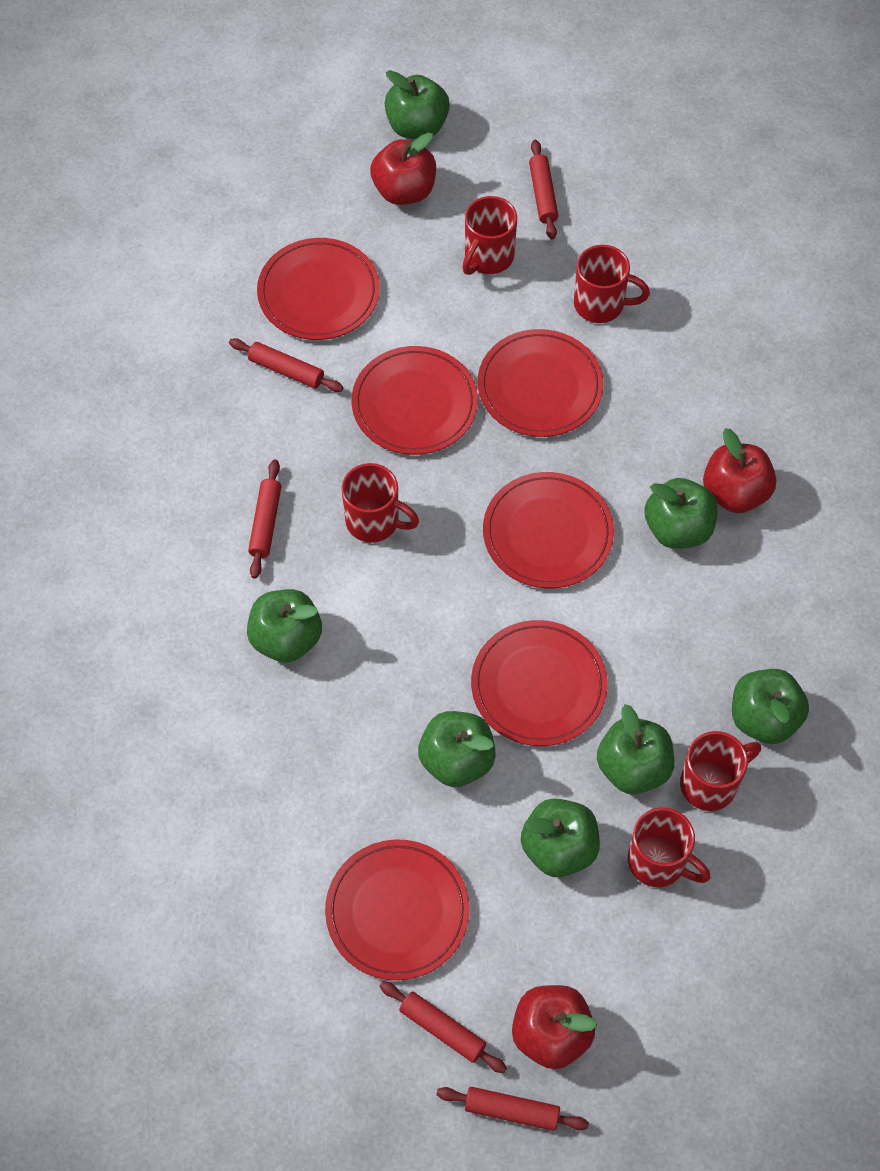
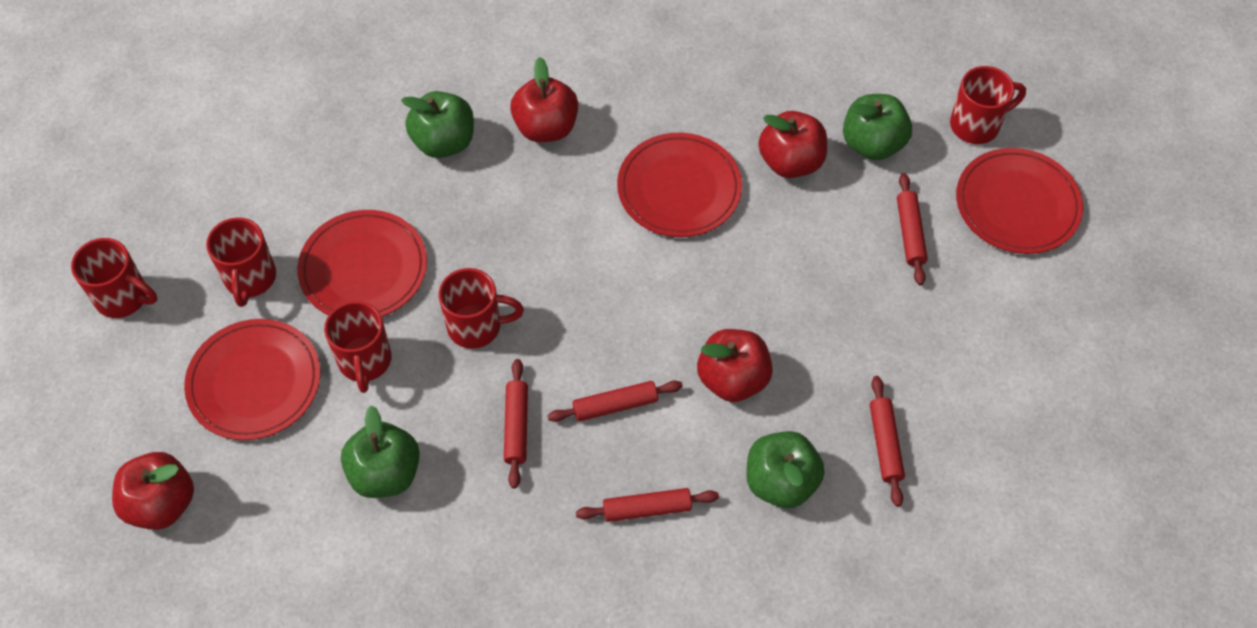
green apple: [247,589,322,663] [385,70,450,139] [418,711,496,787] [521,798,600,877] [597,704,674,794] [644,478,717,549] [732,669,809,744] = 7 -> [341,405,420,498] [401,91,474,158] [746,431,825,508] [843,94,912,160] = 4
red apple: [370,133,436,205] [512,985,597,1069] [703,428,776,513] = 3 -> [112,452,194,530] [510,57,578,142] [697,329,773,402] [758,111,827,178] = 4
red plate: [257,238,380,340] [325,839,470,980] [352,346,478,455] [471,620,608,746] [478,329,604,437] [483,472,614,588] = 6 -> [184,319,320,440] [297,210,427,317] [617,133,742,237] [956,148,1083,254] = 4

